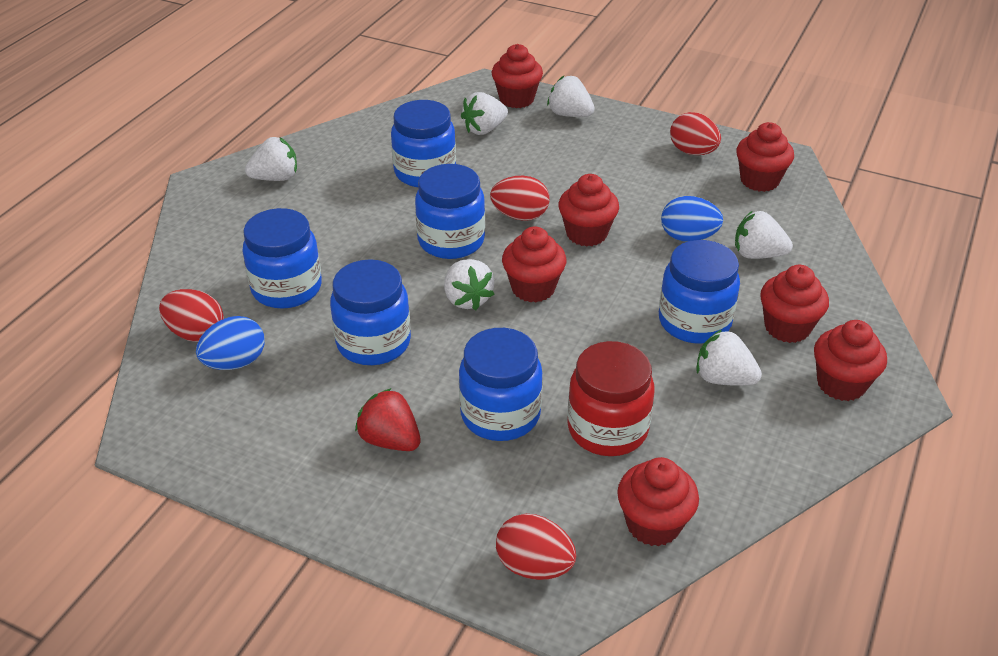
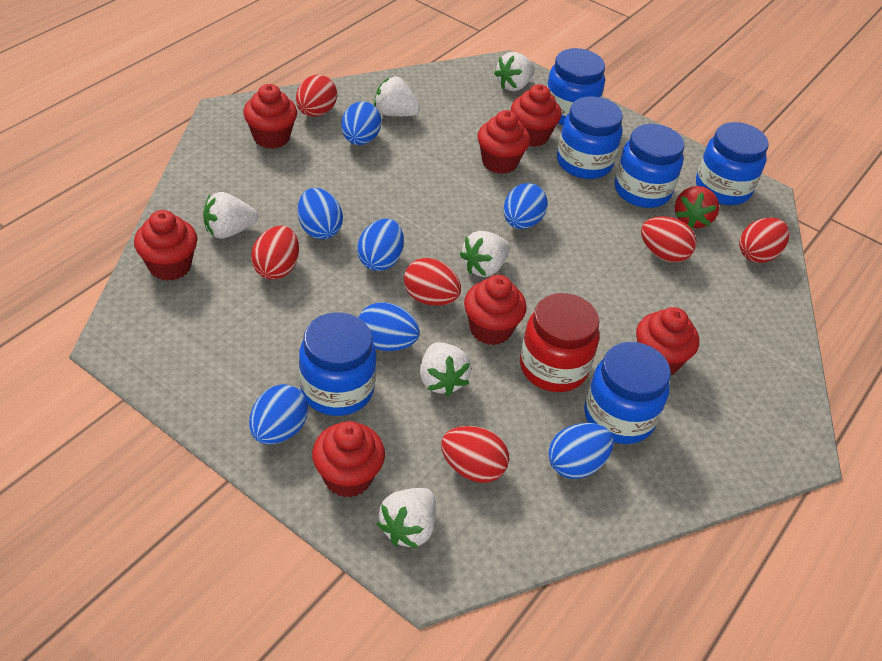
blue egg: [196,316,265,370] [661,196,723,242] = 2 -> [249,384,308,444] [298,188,343,239] [341,102,381,145] [357,219,404,271] [358,302,420,351] [504,183,548,229] [548,423,614,479] = 7
red egg: [159,289,224,342] [490,176,549,221] [496,514,576,580] [670,112,721,155] = 4 -> [251,226,299,280] [296,75,337,117] [404,258,461,306] [441,426,509,483] [641,216,696,262] [739,218,790,263] = 6

